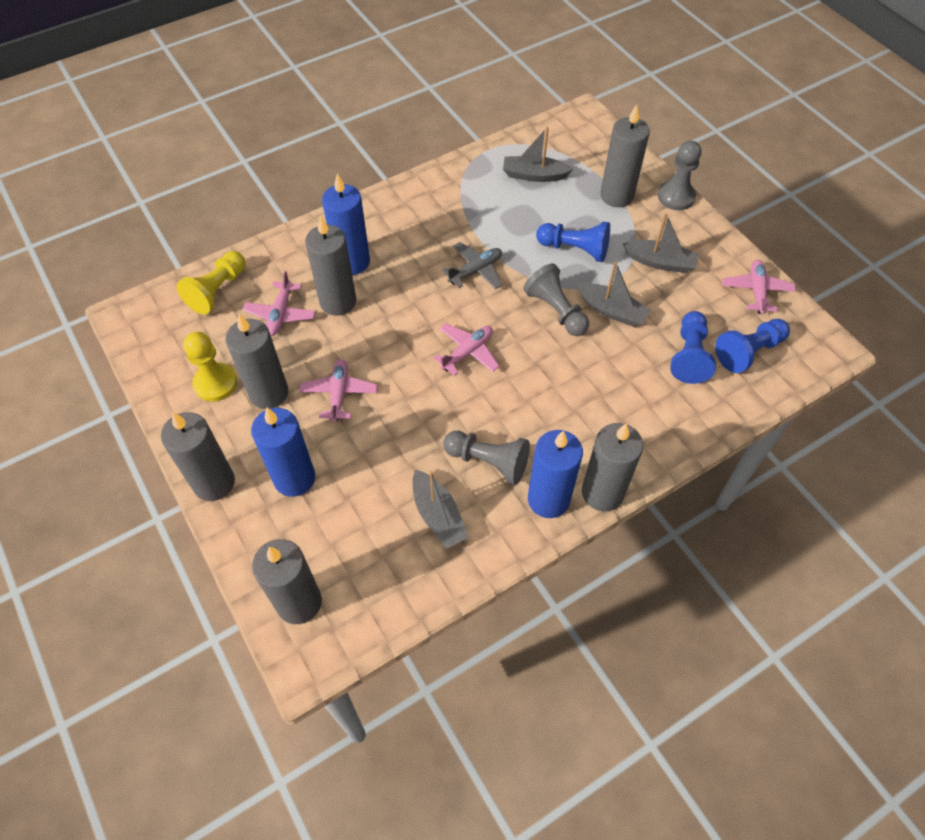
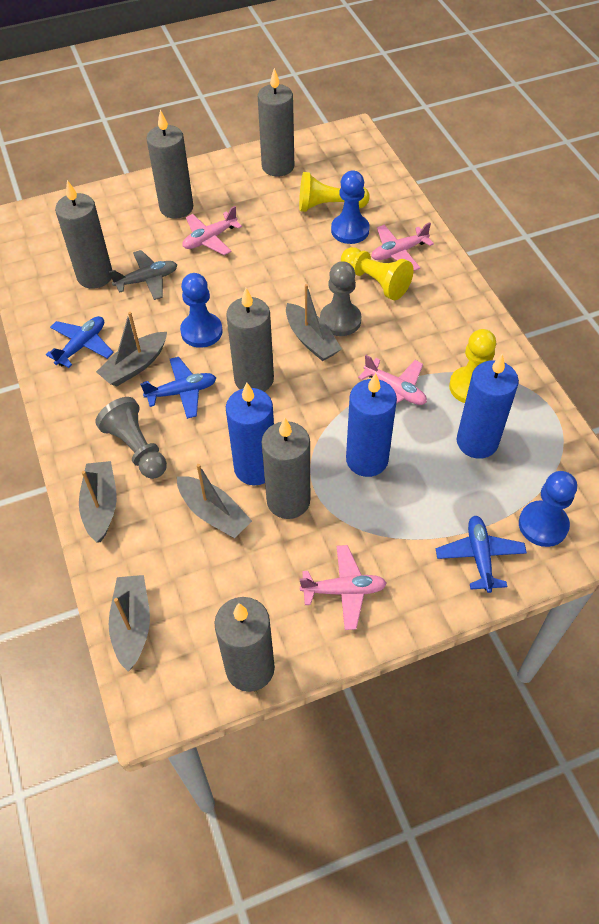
blue plane: none = 0 -> [46,316,114,368] [140,357,216,419] [436,516,527,593] = 3
grey boat: [412,469,469,549] [503,127,574,182] [577,261,651,327] [623,213,699,273] = 4 -> [79,461,117,542] [96,312,167,386] [109,575,150,671] [177,464,252,538] [286,284,342,361] = 5
grey pawn: [443,431,530,485] [523,263,589,336] [658,141,702,210] = 3 -> [95,397,167,479] [320,261,361,336] = 2
yellow pawn: [177,251,246,315] [184,332,237,402] = 2 -> [299,172,370,212] [341,247,414,300] [449,329,496,403] = 3

